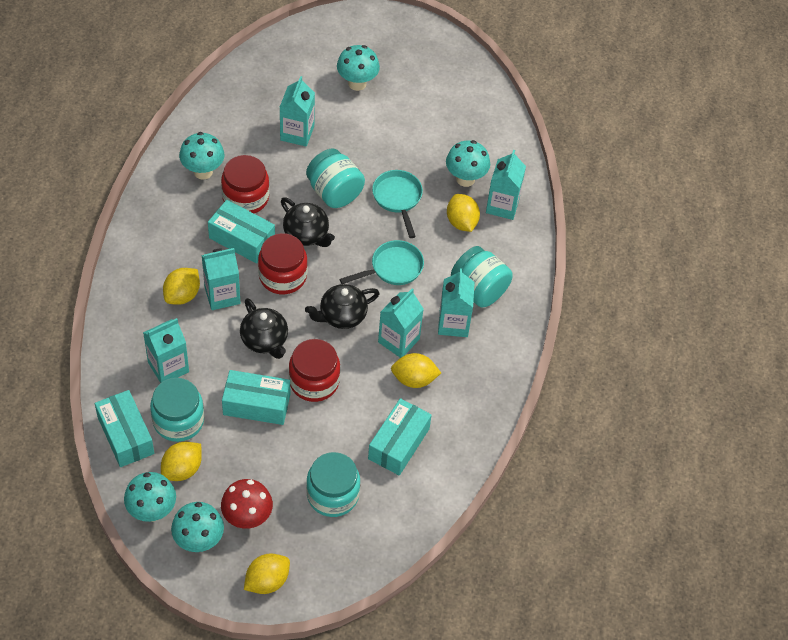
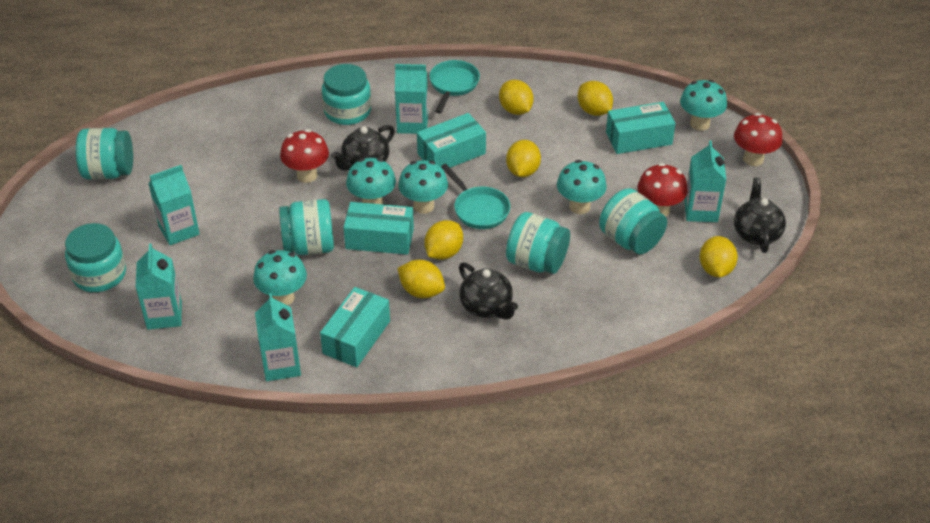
red jar: [221,155,270,213] [258,233,308,294] [289,339,340,402] = 3 -> none = 0
red mushroom: [221,479,273,529] = 1 -> [280,129,329,183] [638,163,688,217] [734,113,782,166] = 3
turquoise carton: [143,318,189,383] [201,248,240,310] [280,76,315,147] [378,288,424,358] [438,268,475,337] [486,150,526,220] = 6 -> [136,244,182,330] [148,165,200,245] [255,293,301,381] [395,64,428,134] [684,140,726,222] = 5
turquoise jar: [150,378,204,442] [306,148,365,208] [306,452,360,517] [451,246,513,307] = 4 -> [65,223,126,292] [76,128,133,180] [279,199,334,255] [322,64,371,125] [506,212,570,274] [599,188,667,255] = 6
yellow lemon: [161,442,202,481] [163,268,200,305] [244,553,290,594] [391,353,441,388] [447,194,480,232] = 5 -> [397,260,445,298] [424,220,463,260] [499,80,534,115] [506,140,541,177] [578,81,613,116] [699,236,738,277] = 6

